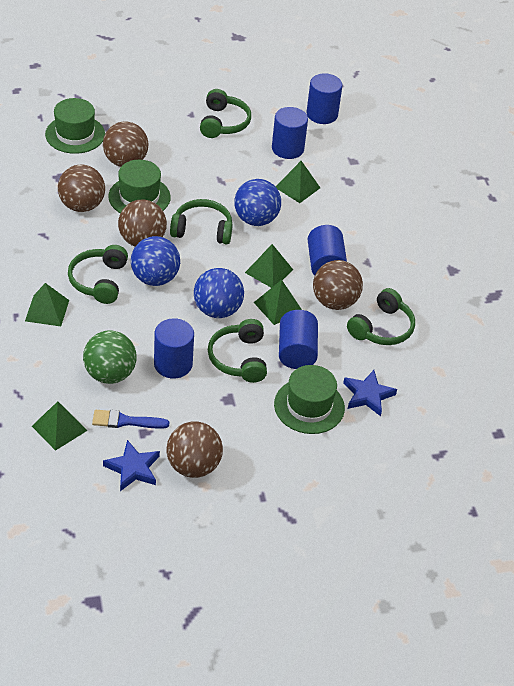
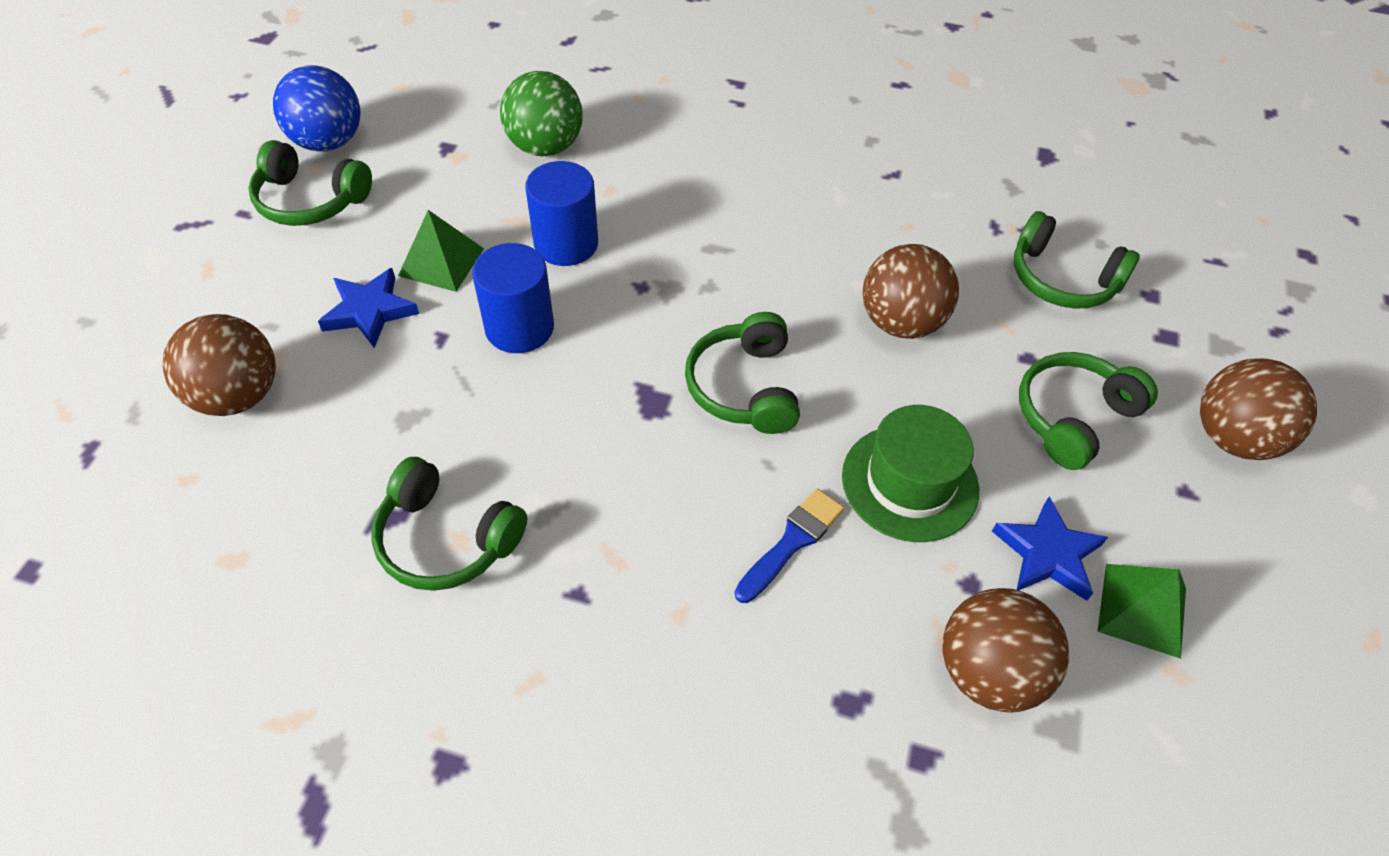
blue ball: [131,236,180,286] [194,268,244,318] [234,179,281,226] = 3 -> [273,65,361,151] = 1
blue cylinder: [154,318,194,379] [272,107,308,159] [279,310,318,369] [307,73,342,124] [307,225,347,276] = 5 -> [472,243,554,353] [525,161,598,266] = 2
brown ball: [58,165,105,212] [103,121,148,167] [118,199,167,246] [167,421,223,478] [313,260,363,310] = 5 -> [163,314,276,416] [863,244,959,339] [942,588,1069,712] [1200,358,1317,460] = 4
green hat: [45,98,105,154] [108,160,171,213] [274,365,345,434] = 3 -> [842,405,979,542] = 1
green pyramid: [25,283,69,326] [32,401,87,451] [245,244,293,288] [253,280,302,325] [276,161,320,203] = 5 -> [398,210,484,292] [1097,564,1186,659] = 2

